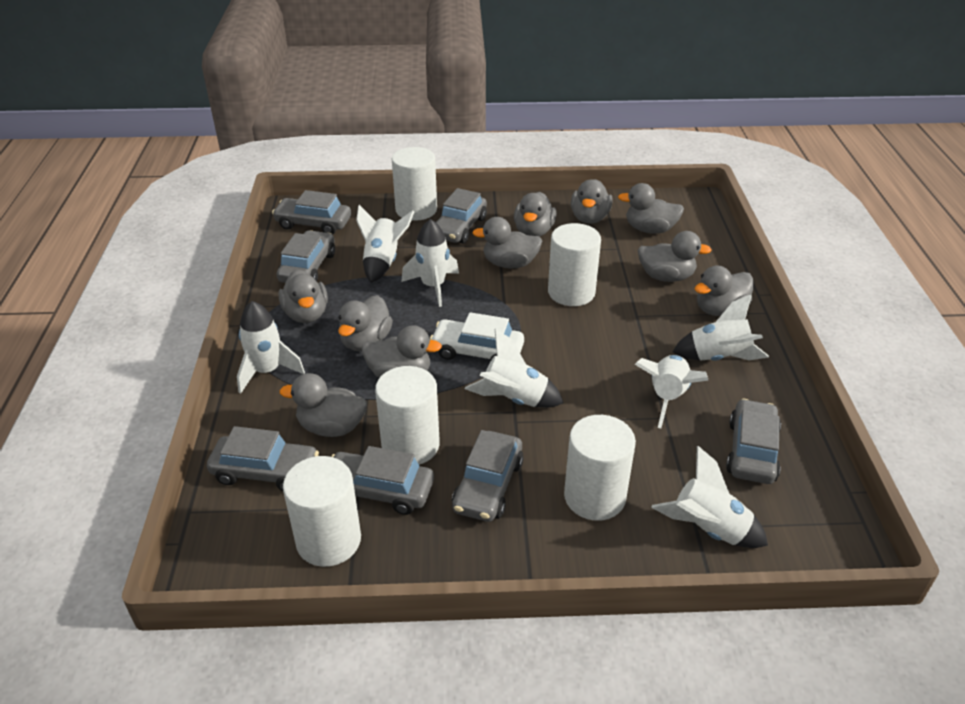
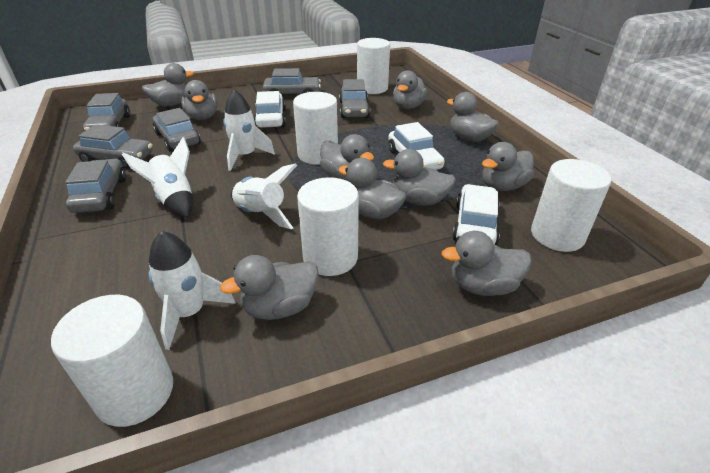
grey car: [207,426,319,491] [272,190,351,235] [277,230,335,283] [331,446,434,515] [436,188,487,244] [452,430,524,522] [726,399,781,484] = 7 -> [65,159,126,213] [73,124,153,169] [83,93,130,132] [153,108,201,152] [263,68,321,94] [339,79,370,118] = 6
white car: [430,312,524,360] = 1 -> [254,91,286,128] [388,122,445,170] [452,184,500,245] = 3
white rocket: [237,301,305,394] [356,205,414,283] [401,219,459,307] [465,328,563,408] [635,355,709,428] [651,446,768,548] [673,294,769,361] = 7 -> [122,137,193,218] [148,231,235,350] [223,89,275,171] [231,164,297,229] = 4

